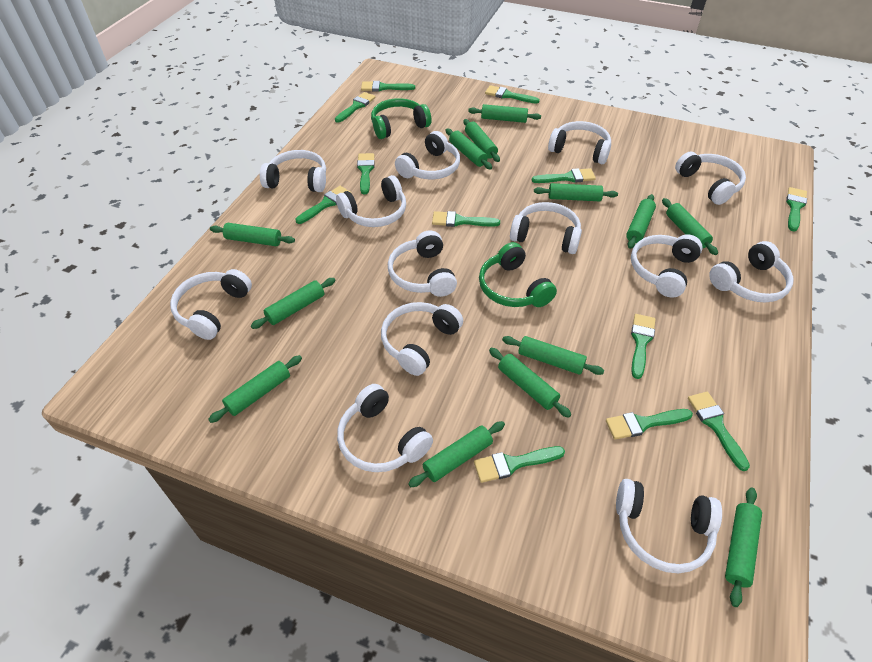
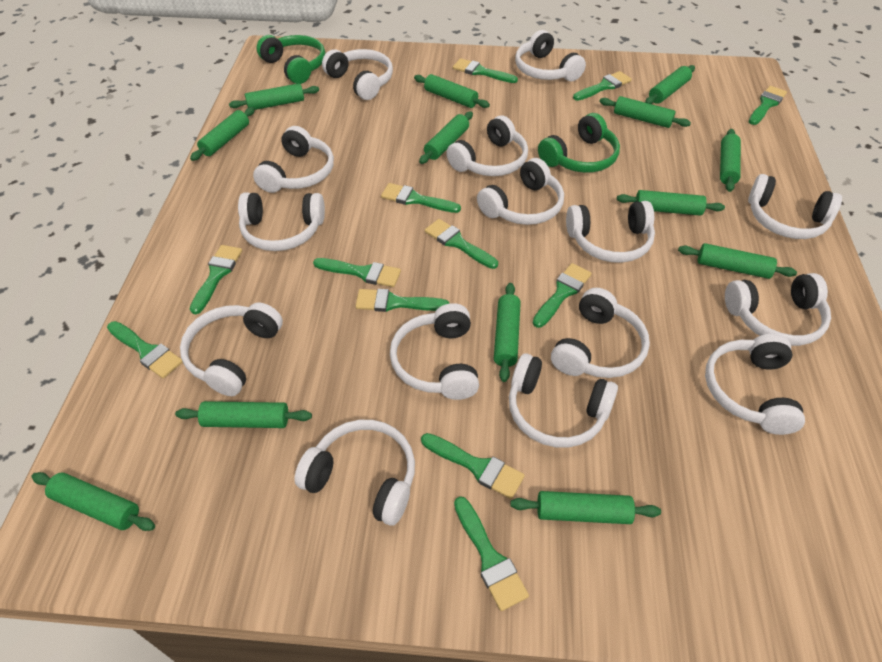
white headphones: [170,269,252,340] [260,150,326,192] [336,175,406,227] [337,384,433,472] [381,302,463,376] [388,230,457,297] [395,131,460,179] [510,202,582,254] [548,121,611,164] [616,479,722,573] [631,234,703,298] [675,151,746,205] [709,241,793,302] = 13 -> [180,302,283,396] [238,192,325,251] [253,126,334,193] [294,420,415,526] [322,49,393,100] [390,303,479,400] [446,115,528,176] [477,158,564,225] [509,353,618,448] [515,30,586,81] [551,288,650,378] [566,201,655,263] [705,334,805,435] [725,273,831,346] [748,174,842,239] = 15

